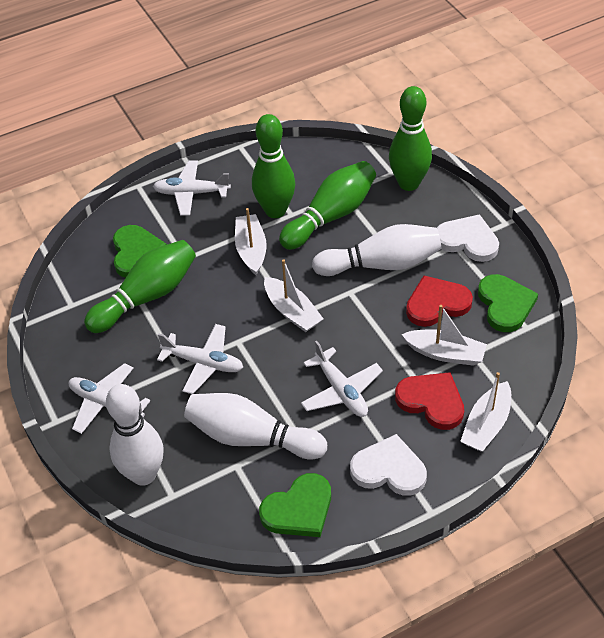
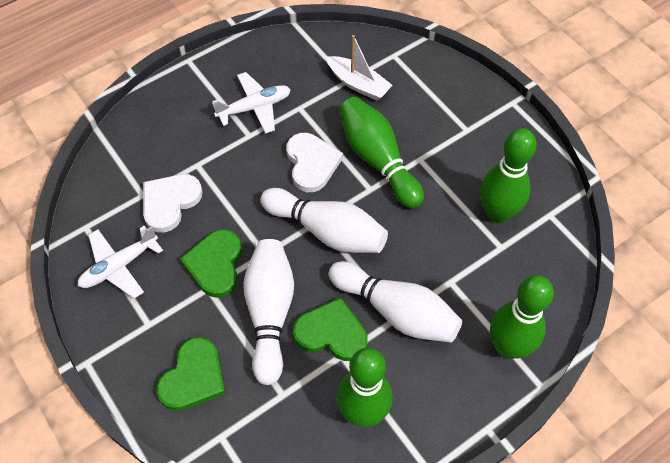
red heart: [395,372,464,430] [406,276,473,327] = 2 -> none = 0
white boat: [235,208,267,275] [264,259,324,332] [401,305,487,366] [460,372,511,452] = 4 -> [326,35,393,101] = 1
white plane: [68,363,150,434] [153,161,231,216] [157,324,243,394] [301,341,383,417] = 4 -> [78,226,163,299] [212,72,291,134] = 2

